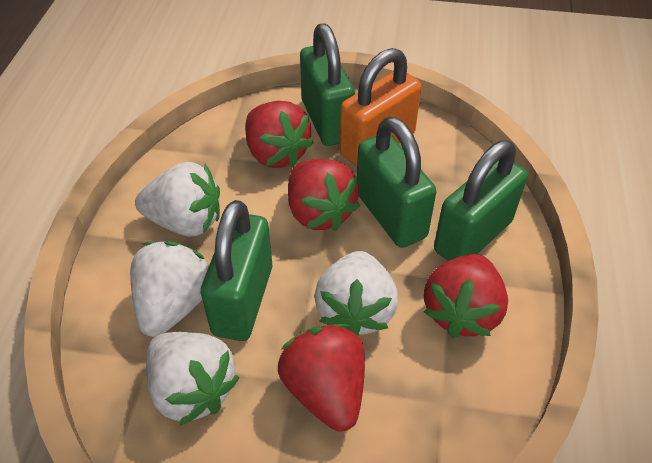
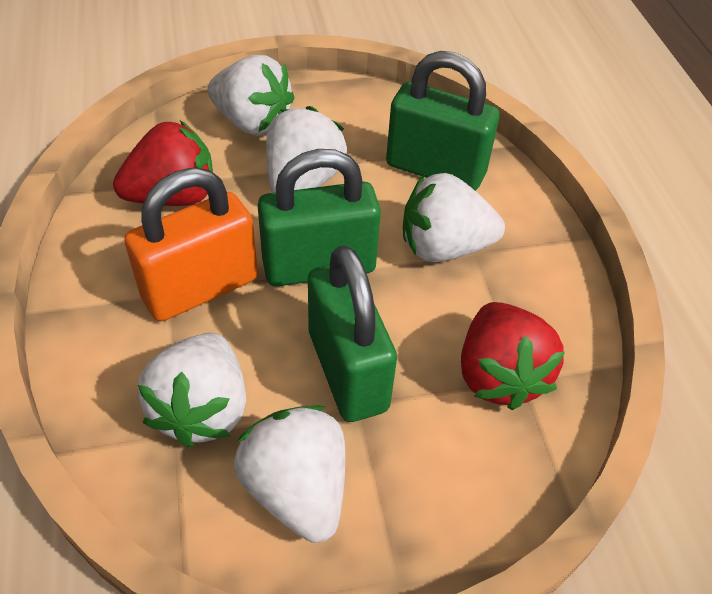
green padlock: [201,200,272,341] [300,23,355,146] [357,117,436,248] [434,140,528,261] = 4 -> [258,149,381,286] [308,245,397,422] [386,51,499,191] = 3
red strawberry: [245,101,314,168] [278,324,365,432] [288,159,360,231] [424,254,508,338] = 4 -> [113,121,213,206] [461,302,565,410] = 2
white strawberry: [130,241,209,337] [135,162,220,237] [146,332,240,426] [314,251,398,337] = 4 -> [138,333,246,447] [207,55,295,136] [234,405,345,543] [266,106,347,193] [403,173,505,262] = 5

